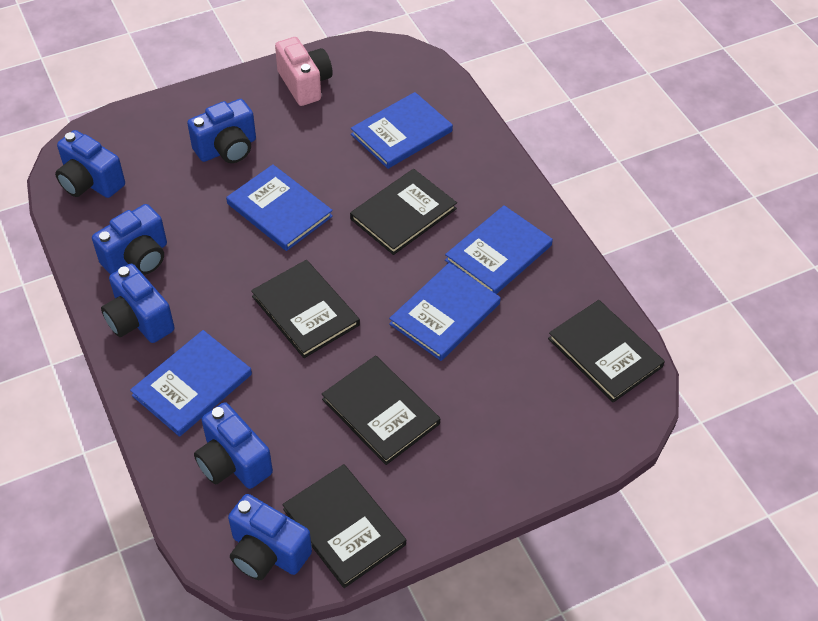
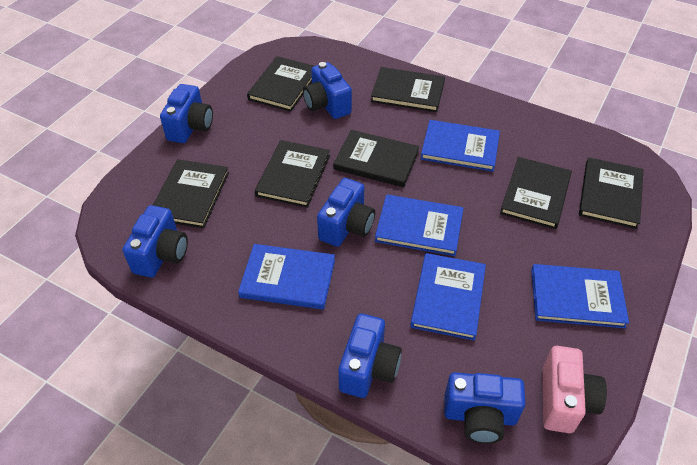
black book: [251,260,360,358] [282,464,406,588] [322,355,440,465] [350,169,457,255] [548,300,665,402] = 5 -> [153,159,229,228] [247,56,314,112] [255,140,330,208] [333,130,419,187] [371,67,445,112] [500,157,572,229] [579,158,644,229] = 7

